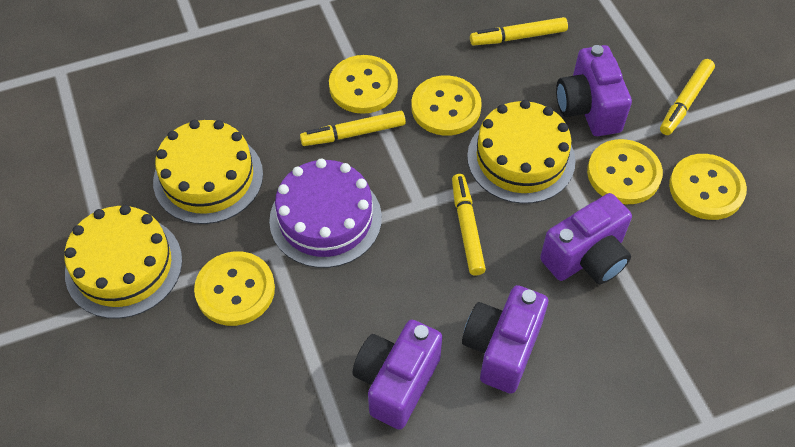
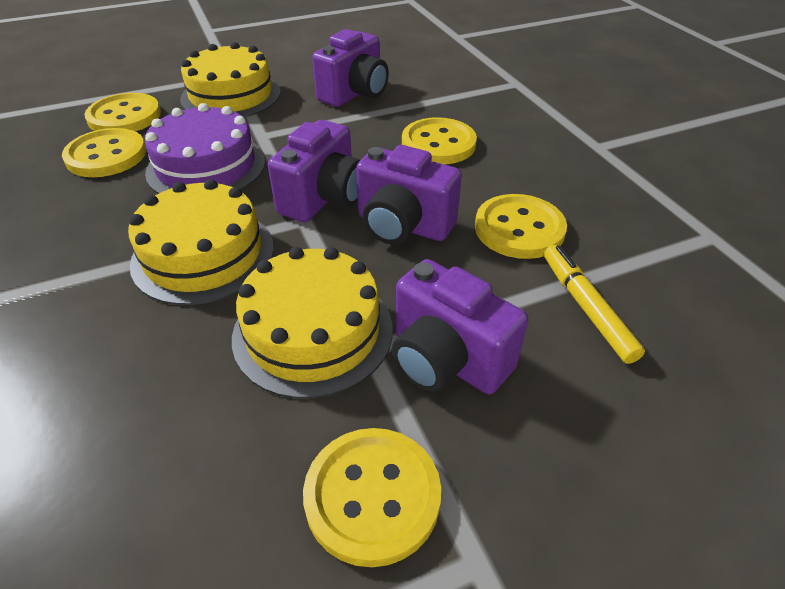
yellow marker: [300,111,406,146] [452,174,486,276] [470,17,568,46] [660,59,715,135] = 4 -> [544,245,645,364] = 1

